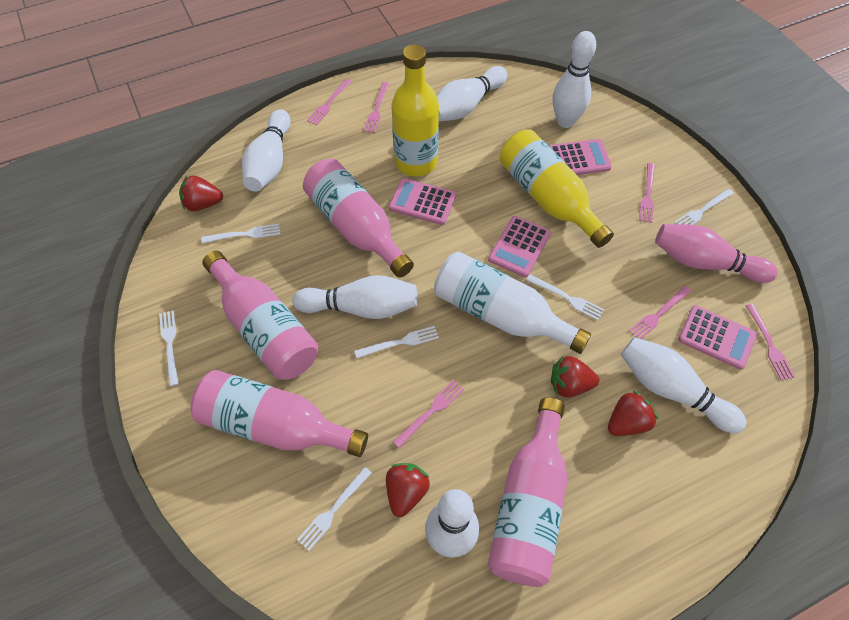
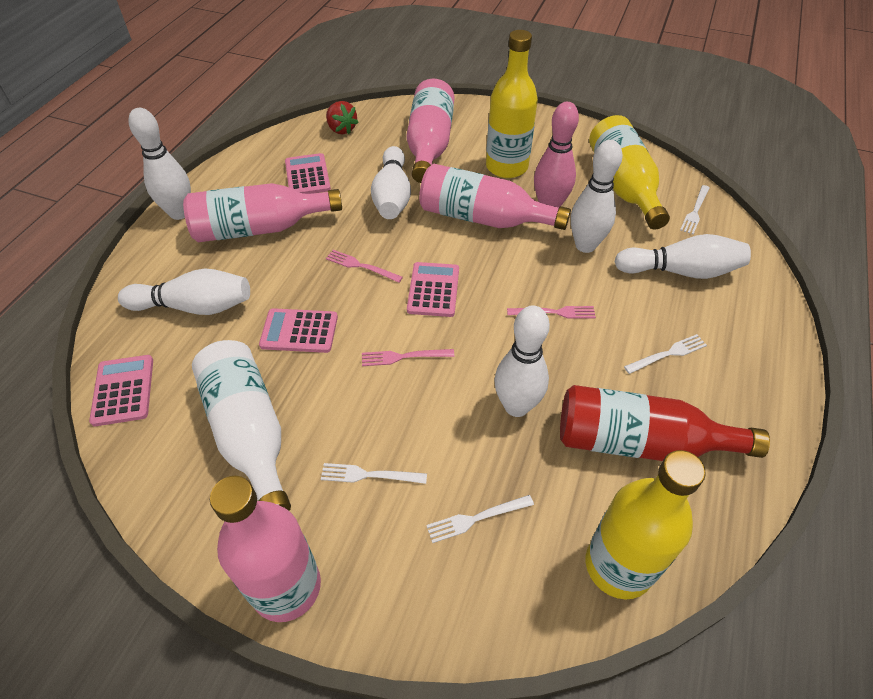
pink fork: [307,79,352,126] [364,82,389,133] [393,380,464,448] [629,286,691,339] [639,163,655,223] [746,304,795,380] = 6 -> [326,250,403,283] [362,349,454,366] [507,306,596,319] = 3
red bottle: none = 0 -> [560,385,770,461] = 1
red strawberry: [179,175,223,211] [386,463,430,517] [551,356,599,398] [608,391,658,436] = 4 -> [326,101,359,134] = 1
white fork: [159,310,179,386] [201,224,280,243] [297,467,372,551] [355,326,439,358] [526,275,604,320] [674,189,734,225] = 6 -> [321,463,427,484] [426,495,534,543] [624,334,707,374] [680,185,709,234] = 4
yellow bottle: [391,44,439,177] [500,129,614,248] = 2 -> [486,30,538,178] [586,450,706,600] [589,115,670,230] = 3

